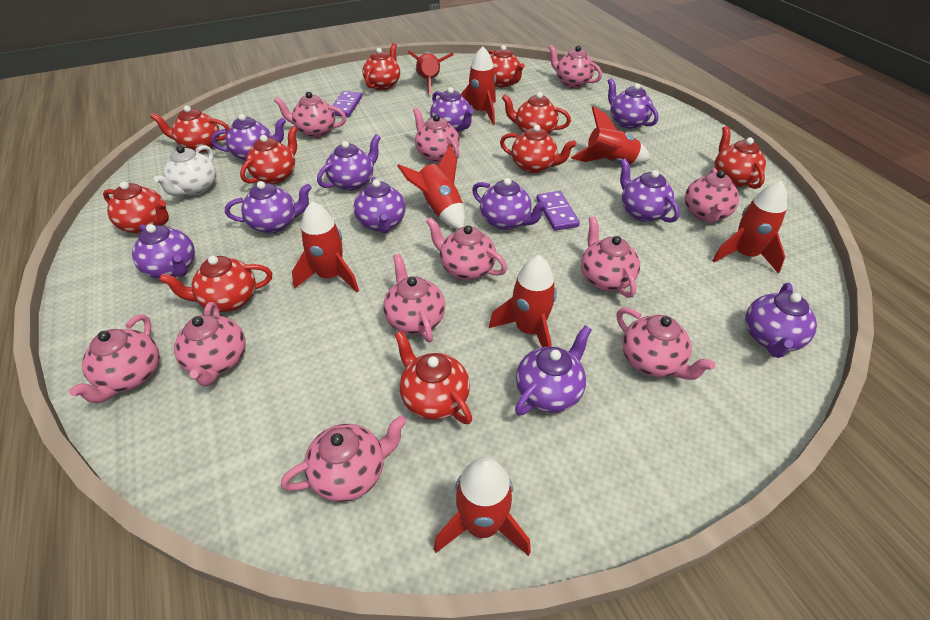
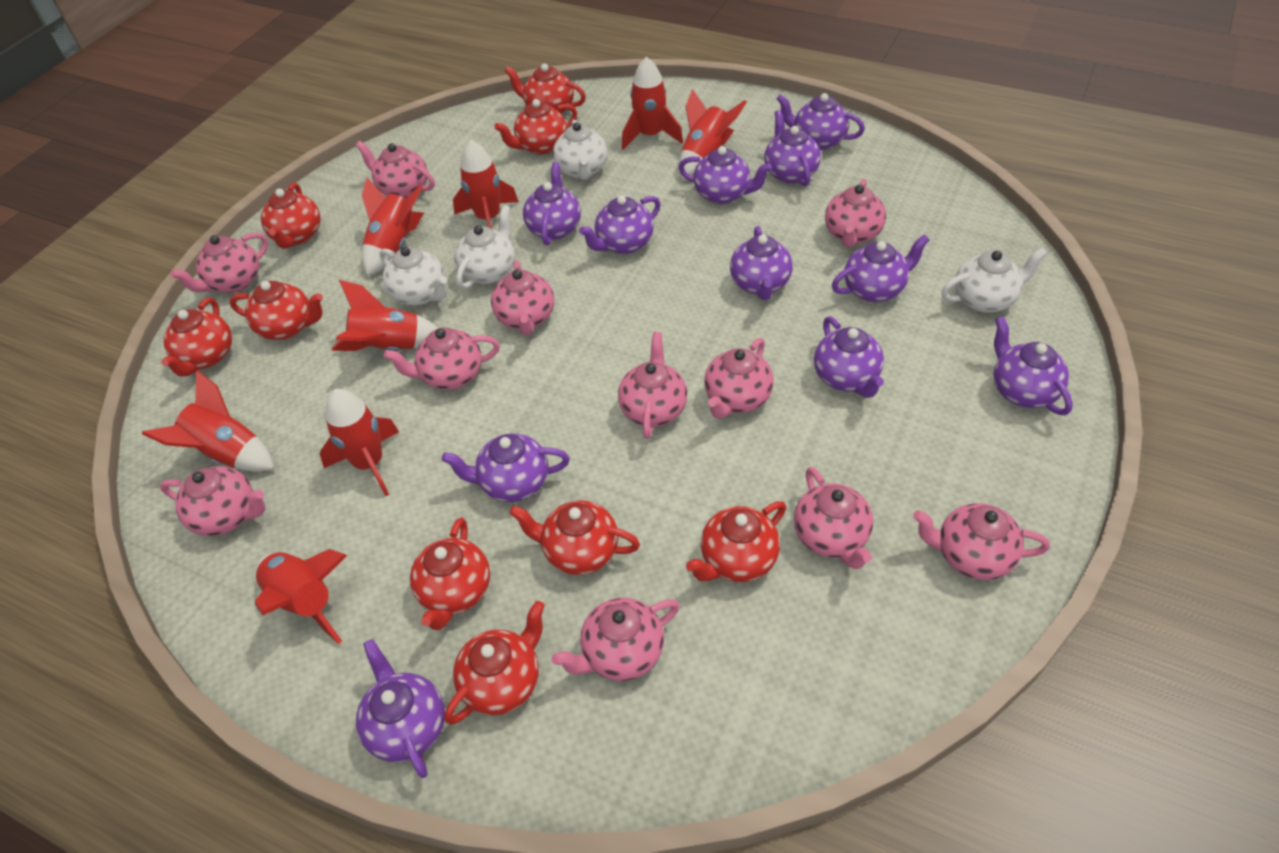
purple domino: [332,91,362,117] [536,191,580,231] = 2 -> none = 0
red teapot: [103,182,169,234] [151,105,230,153] [159,256,272,312] [240,126,297,184] [362,43,400,90] [394,331,472,424] [488,45,525,87] [500,125,576,173] [502,92,571,134] [714,126,766,189] = 10 -> [161,298,232,376] [230,281,323,340] [261,183,321,249] [410,517,490,630] [445,601,545,725] [494,99,577,155] [505,63,586,114] [509,500,640,575] [686,501,786,582] = 9
white teapot: [154,145,216,196] = 1 -> [380,247,447,306] [454,205,515,289] [553,120,607,180] [941,247,1047,313] = 4

